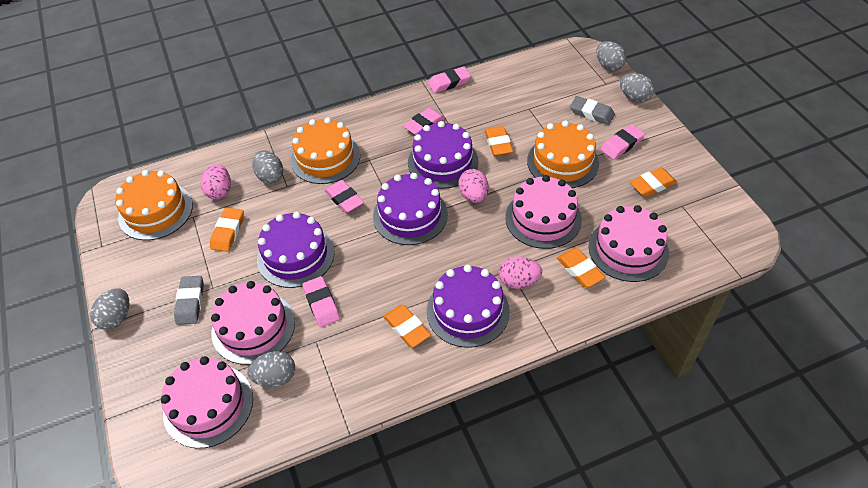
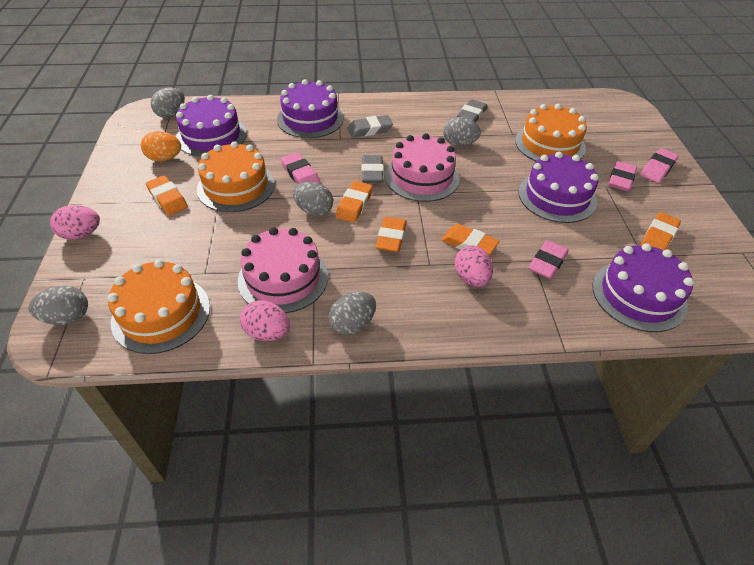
grey eraser: [174,276,204,325] [570,96,615,125] = 2 -> [348,115,393,138] [362,155,384,183] [457,99,488,123] = 3
orange egg: none = 0 -> [141,131,181,162] = 1
pink cake: [161,356,253,448] [211,281,295,365] [505,175,582,249] [589,205,669,282] = 4 -> [238,227,328,313] [385,133,460,202] = 2
pink eraser: [302,276,340,327] [324,180,364,213] [403,108,445,135] [428,66,471,93] [600,124,645,160] = 5 -> [281,153,320,184] [528,240,568,279] [608,161,637,192] [640,148,679,183] = 4

